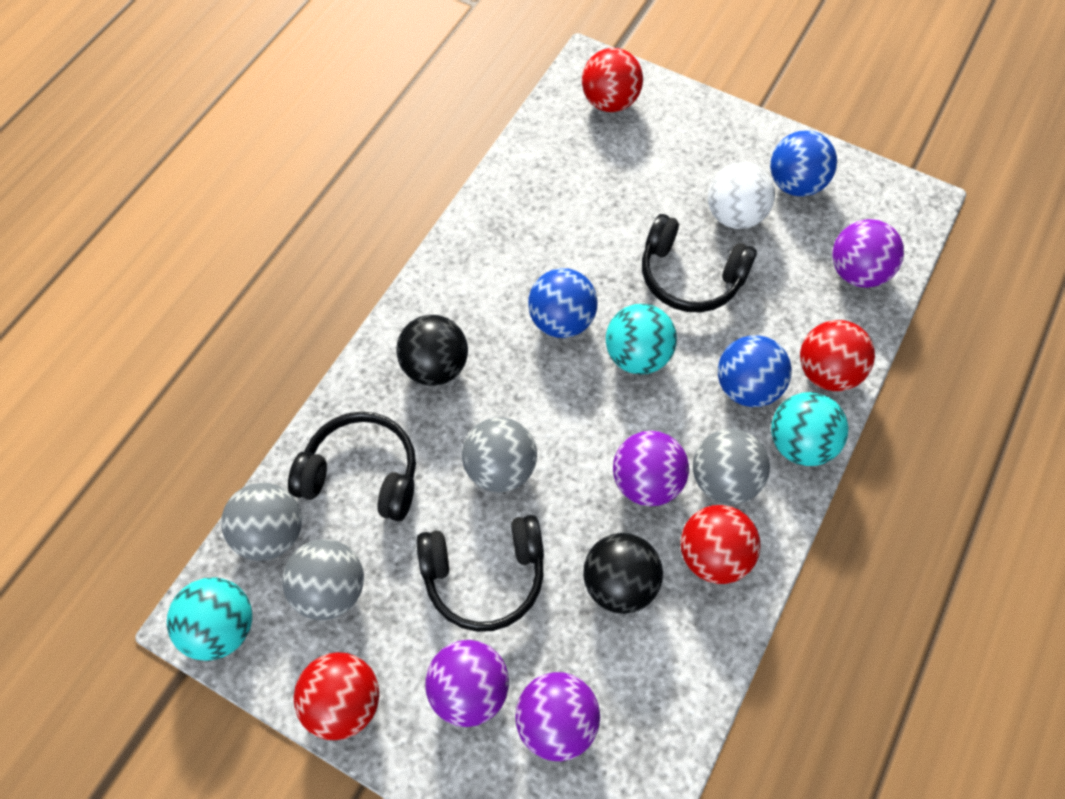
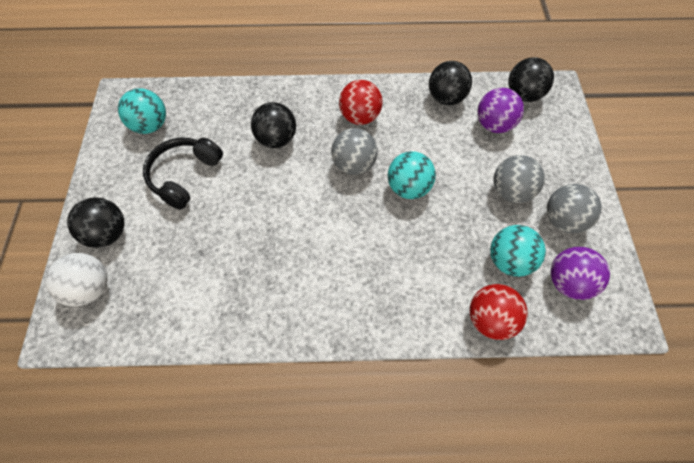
black ball: [397,315,468,386] [583,533,663,614] = 2 -> [67,197,125,248] [251,102,296,148] [429,61,472,105] [508,57,554,102] = 4
black headphones: [288,411,416,521] [417,515,544,632] [642,214,757,313] = 3 -> [143,137,223,210] = 1
blue ball: [528,268,598,338] [718,335,792,407] [770,130,837,197] = 3 -> none = 0
grey ball: [221,483,302,561] [282,539,364,620] [462,417,537,492] [693,429,770,504] = 4 -> [331,128,378,175] [493,155,545,203] [547,184,602,233] = 3
purple ball: [425,640,509,727] [515,672,600,761] [613,430,689,506] [832,219,904,288] = 4 -> [478,88,524,133] [551,247,610,300] = 2
red ball: [294,652,379,740] [582,48,643,112] [681,505,761,584] [800,320,875,391] = 4 -> [339,80,383,125] [470,284,528,340] = 2

